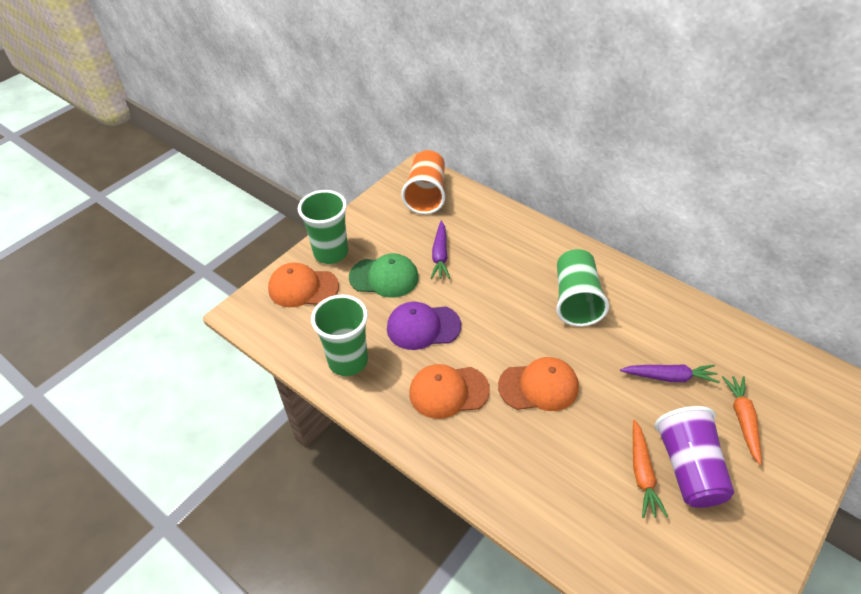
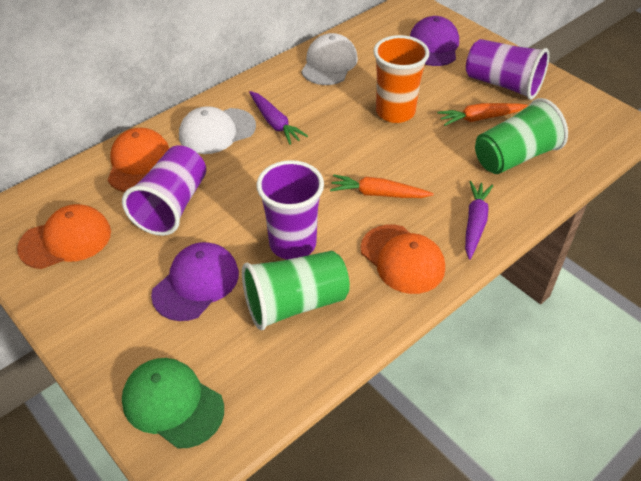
green cup: [298,190,348,264] [311,295,368,376] [556,249,609,326] = 3 -> [242,251,350,330] [475,98,568,174] = 2
purple cap: [387,302,461,350] = 1 -> [151,242,239,321] [410,16,459,66] = 2
purple cup: [655,406,734,508] = 1 -> [122,145,206,236] [256,160,324,260] [466,39,550,100] = 3
white cap: none = 0 -> [179,106,256,154] [301,33,358,85] = 2

